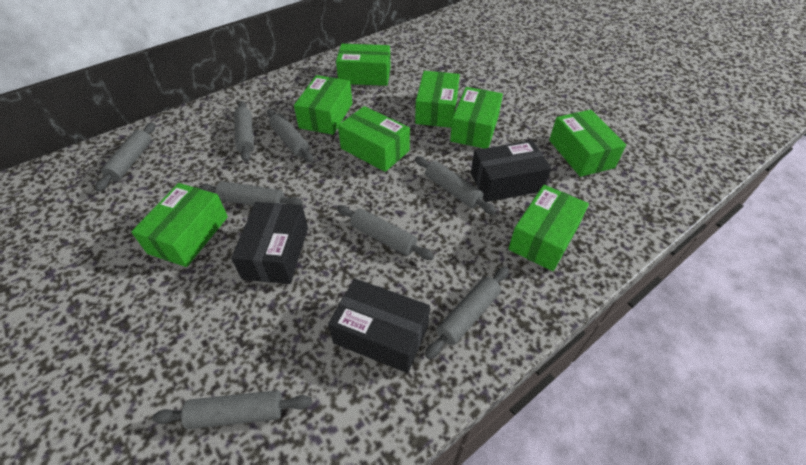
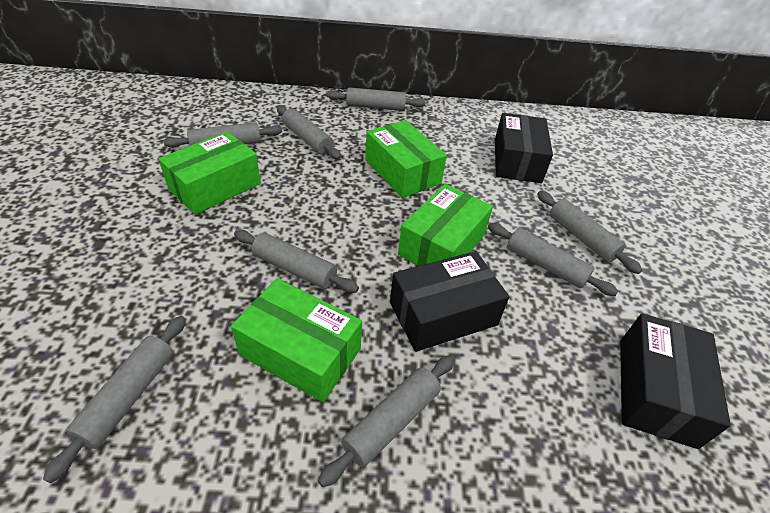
green box: [131,183,228,267] [294,75,352,135] [336,44,391,86] [338,106,410,172] [415,71,460,128] [450,87,503,148] [508,185,589,271] [549,110,626,177] = 8 -> [158,131,261,215] [231,278,362,402] [365,120,447,198] [398,184,493,266] = 4

